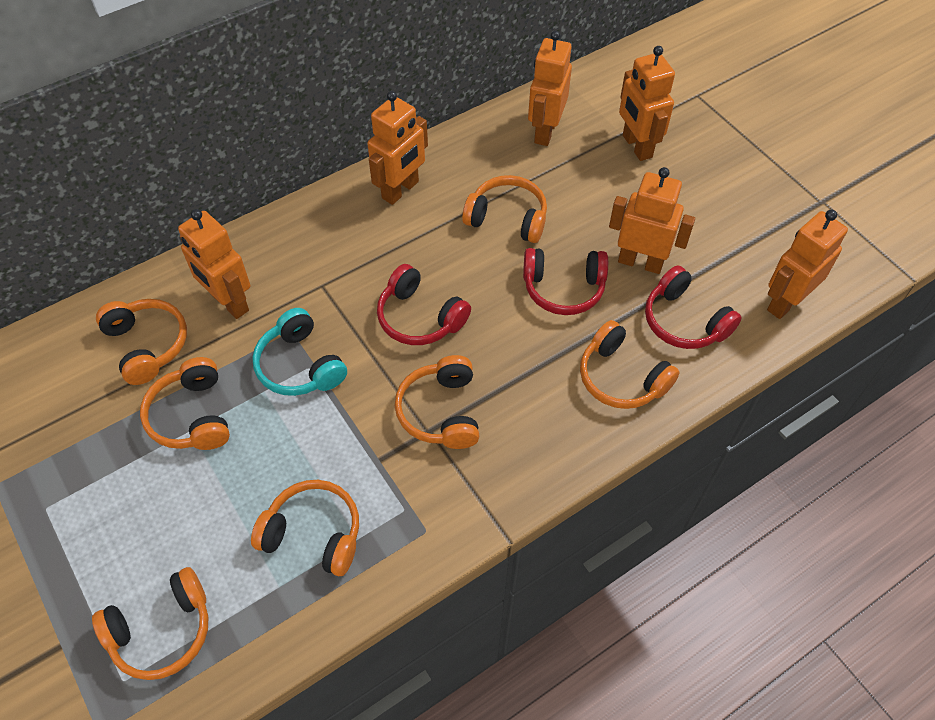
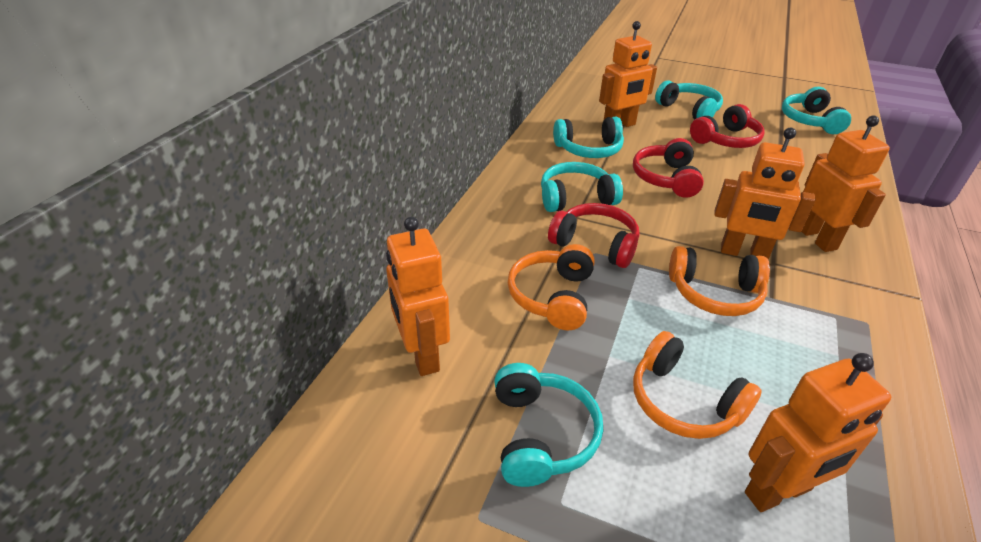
orange headphones: [92,567,208,680] [96,299,187,385] [140,357,230,450] [251,480,359,576] [395,355,479,449] [462,175,547,243] [580,320,679,409] = 7 -> [508,244,595,331] [633,331,762,439] [669,246,770,316] = 3
orange robot: [178,209,250,319] [367,91,428,205] [528,30,572,146] [609,167,695,274] [619,46,675,161] [767,210,848,319] = 6 -> [386,217,450,376] [599,21,657,127] [714,128,816,260] [745,353,891,512] [801,116,890,252] = 5
turquoise headphones: [252,308,347,396] = 1 -> [494,363,603,487] [541,162,623,212] [553,117,624,158] [655,80,723,120] [782,87,851,134] = 5

